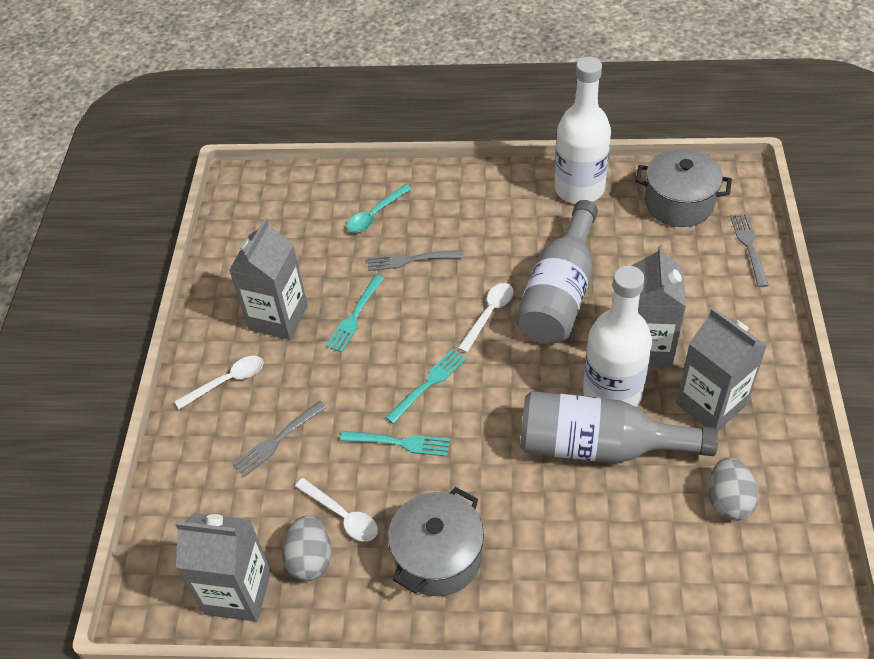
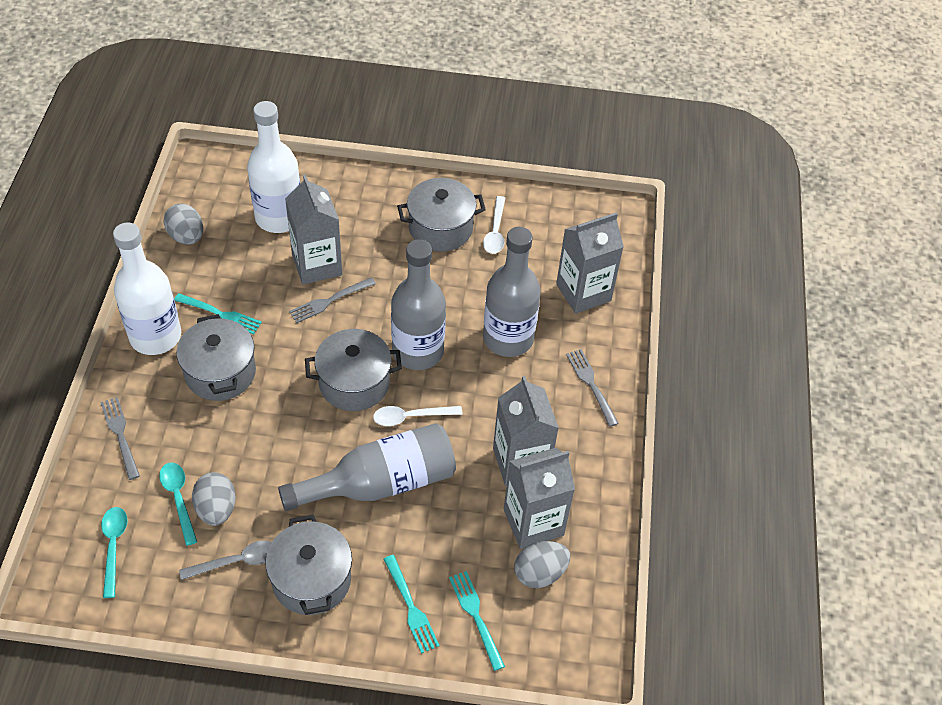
grey bottle: [515,200,598,344] [520,391,718,463] = 2 -> [278,423,456,511] [391,239,446,370] [483,227,541,357] = 3
grey egg: [282,516,332,581] [708,457,759,521] = 2 -> [163,204,203,245] [192,472,236,526] [514,541,570,588] = 3
grey pot: [388,487,484,596] [635,149,732,227] = 2 -> [176,314,256,401] [265,515,352,615] [305,329,402,411] [397,178,486,252] = 4
grey spoon: none = 0 -> [179,541,272,580] = 1
turquoise spoon: [347,184,412,233] = 1 -> [101,507,127,598] [159,462,197,546] = 2
white spoon: [174,356,264,409] [295,478,378,541] [458,283,514,353] = 3 -> [373,406,463,426] [483,196,505,254] = 2

